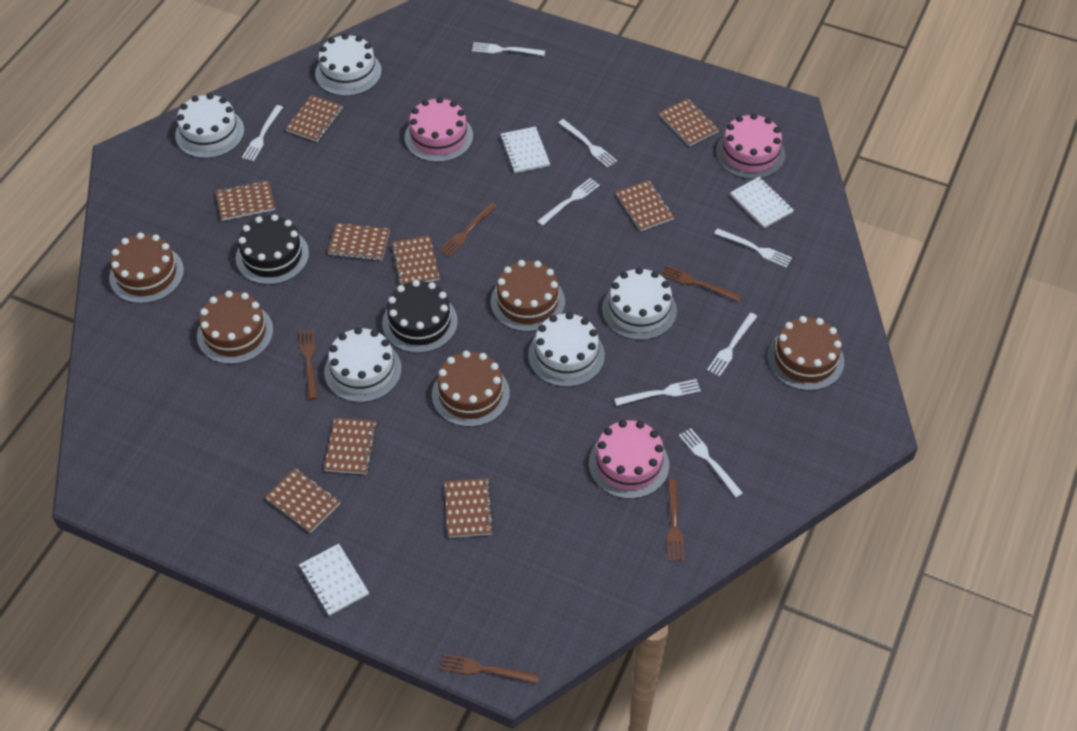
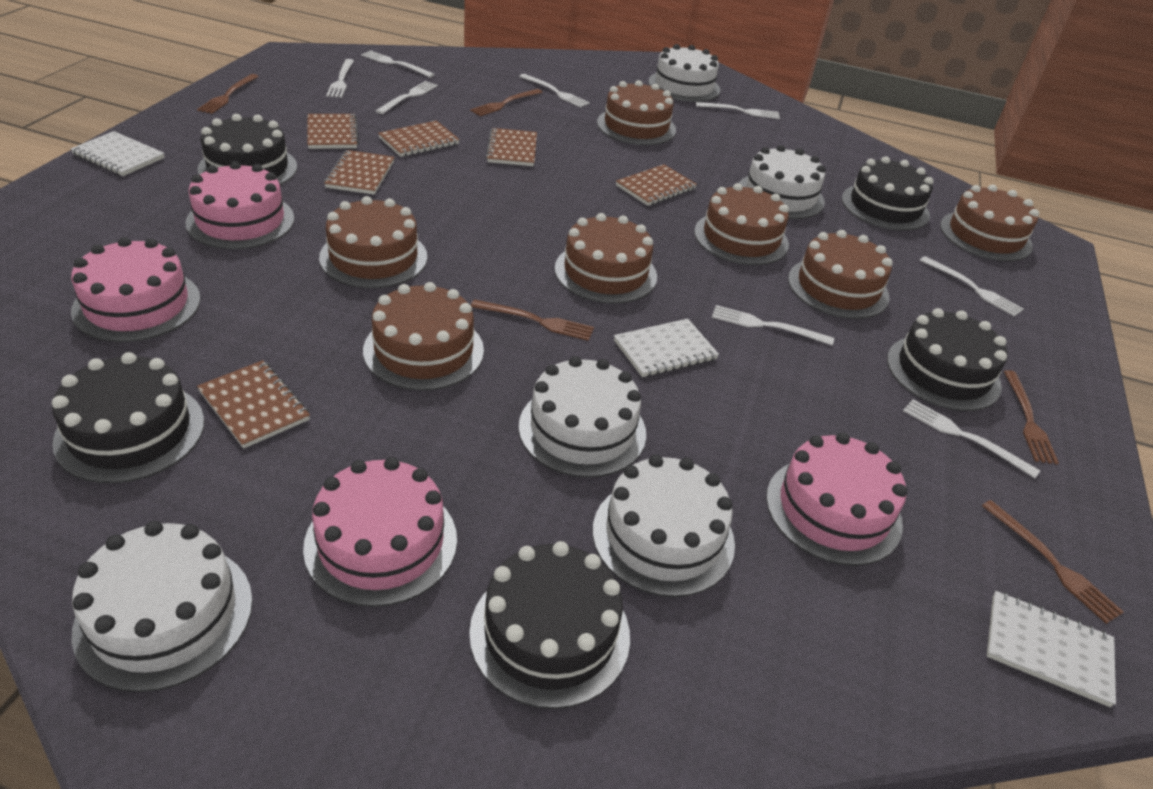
black cake: [236,214,309,285] [382,280,458,353] = 2 -> [52,352,204,483] [197,114,297,185] [469,541,630,709] [842,156,933,231] [887,308,1008,411] = 5
brown cake: [109,232,184,304] [197,291,273,364] [432,351,510,427] [491,260,565,332] [767,316,844,391] = 5 -> [319,196,427,288] [363,282,484,391] [555,213,657,304] [597,80,676,145] [694,183,789,265] [788,230,893,319] [940,185,1039,261] = 7
brown notebook: [215,180,275,221] [265,468,340,533] [285,95,343,142] [324,418,377,474] [328,223,390,261] [391,236,440,285] [445,478,494,538] [616,180,675,231] [659,98,719,146] = 9 -> [197,360,310,449] [307,114,359,149] [324,150,394,195] [378,120,460,157] [486,128,537,166] [616,164,697,206] = 6
pink cake: [405,97,473,162] [589,420,669,499] [716,113,785,179] = 3 -> [71,237,200,342] [185,161,294,249] [303,457,457,607] [766,432,907,566] = 4

